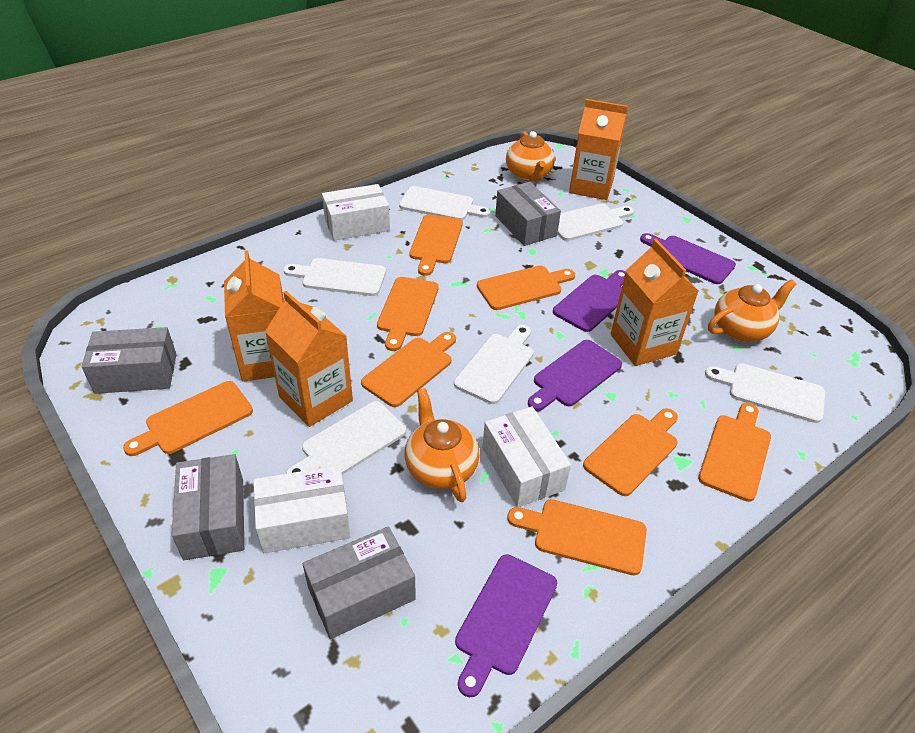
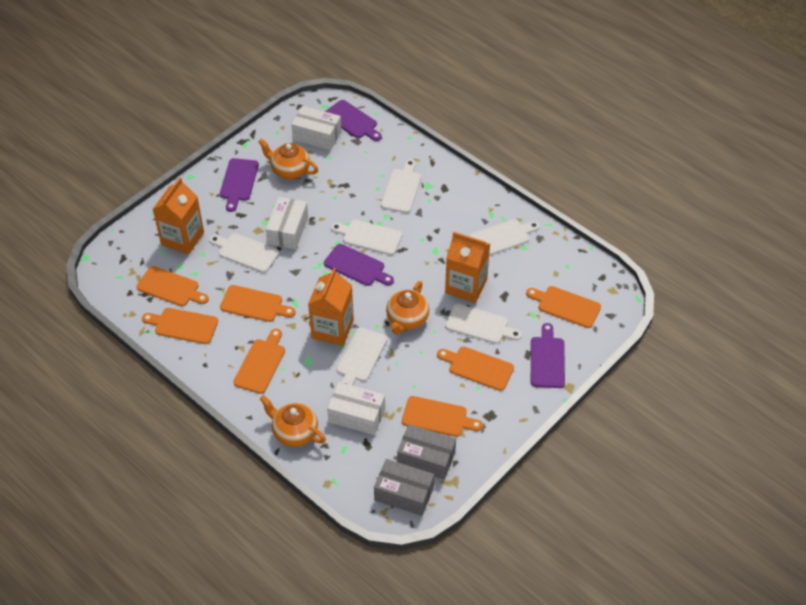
grey box: [81,327,177,394] [172,454,244,560] [303,526,416,639] [495,182,561,246] = 4 -> [374,459,434,516] [397,424,456,480] = 2
orange carton: [224,250,284,382] [265,291,353,427] [569,99,628,200] [611,239,698,366] = 4 -> [153,177,204,255] [308,268,354,346] [445,232,490,303] = 3
orange cutting board: [123,381,253,456] [361,332,456,407] [377,277,439,351] [409,214,463,276] [477,266,575,310] [507,499,647,575] [583,408,678,496] [698,403,771,502] = 8 -> [136,266,209,306] [142,308,218,344] [220,285,295,322] [233,329,285,394] [402,396,483,437] [437,347,514,391] [526,286,601,328] = 7

